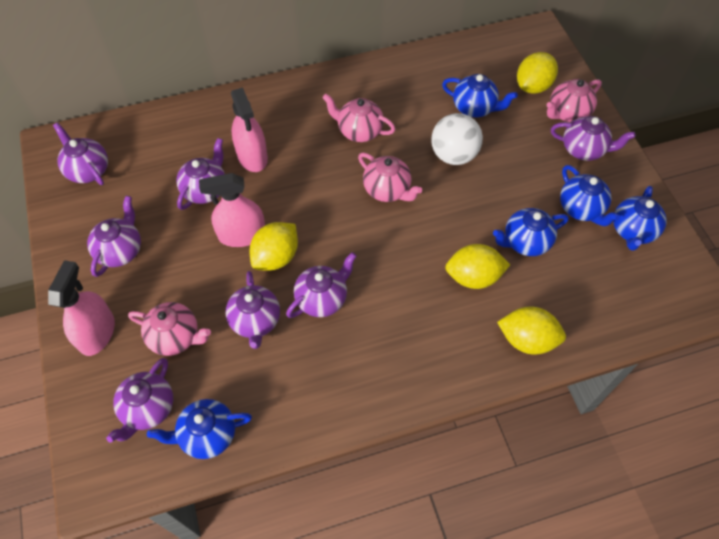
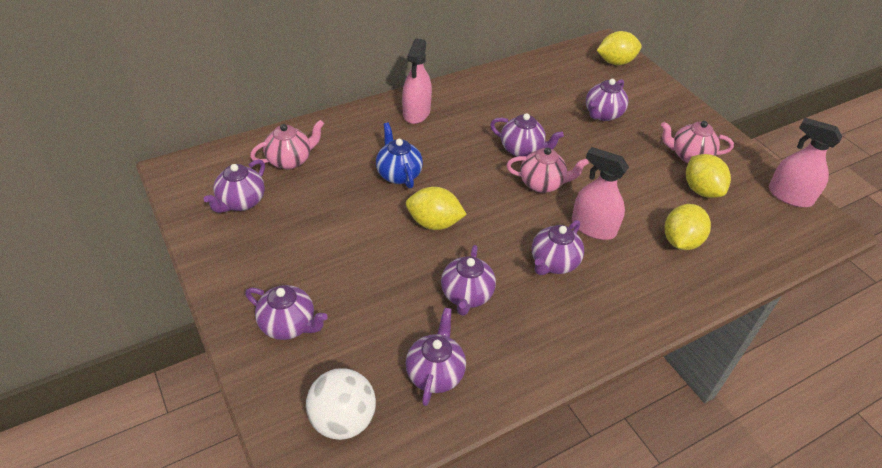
blue teapot: [147,399,252,459] [442,74,518,117] [493,208,569,256] [560,165,620,226] [613,186,667,251] = 5 -> [376,123,423,188] = 1
pink teapot: [128,302,211,356] [322,94,395,142] [358,153,422,202] [547,79,602,123] = 4 -> [250,120,324,170] [506,148,589,193] [661,121,734,163] = 3

